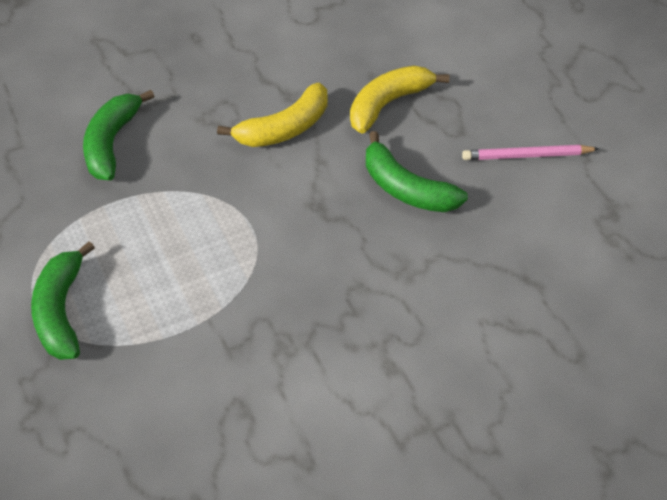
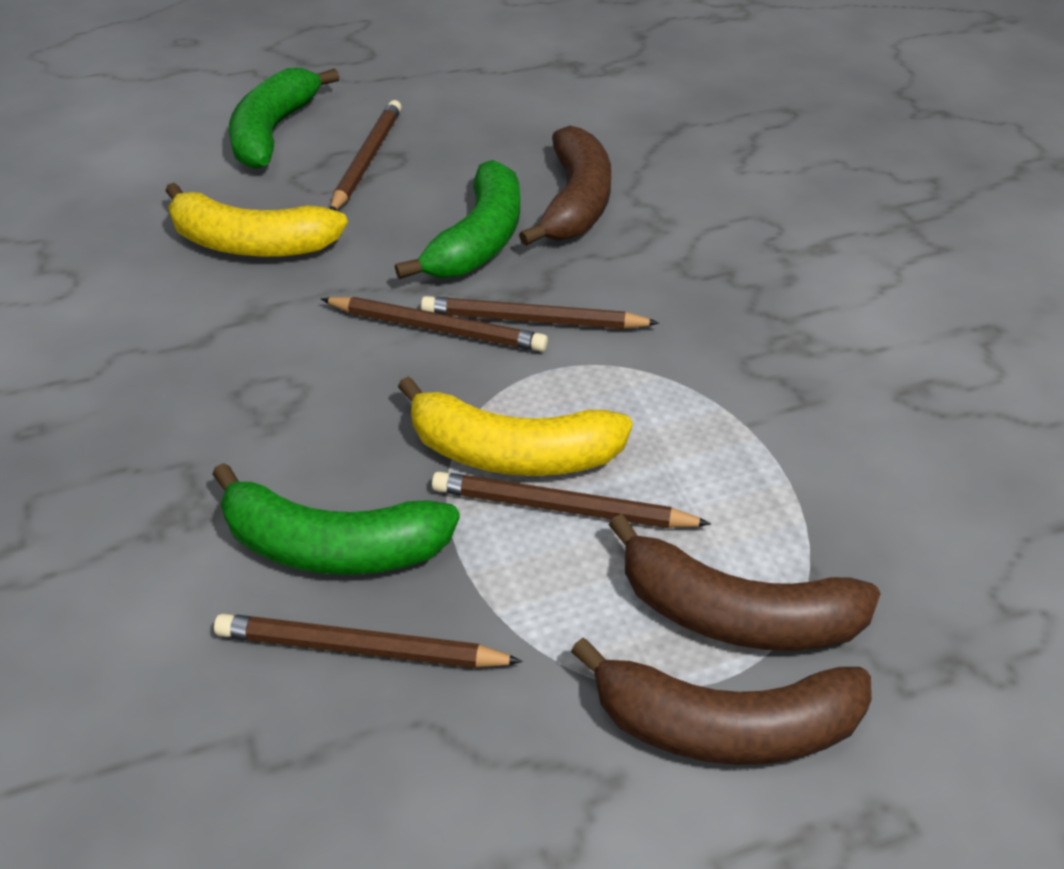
brown banana: none = 0 -> [519,126,611,246] [571,638,872,765] [609,514,881,651] = 3
brown pencil: none = 0 -> [214,614,523,668] [321,297,548,352] [330,100,402,211] [421,296,659,329] [432,472,711,528] = 5
pink pencil: [462,145,599,160] = 1 -> none = 0

